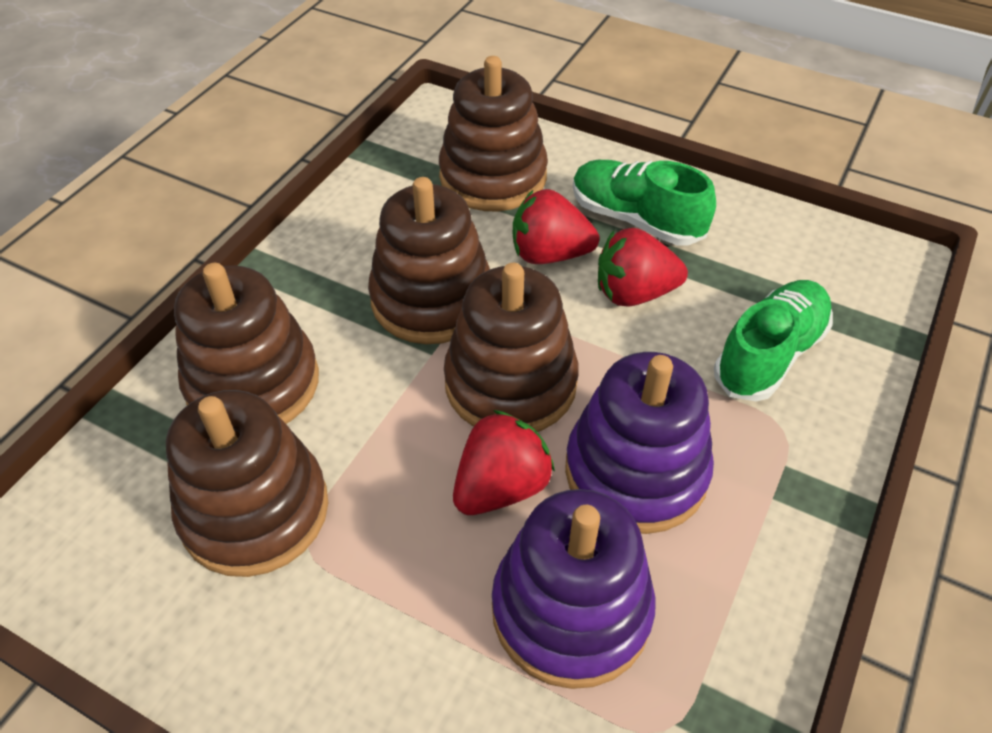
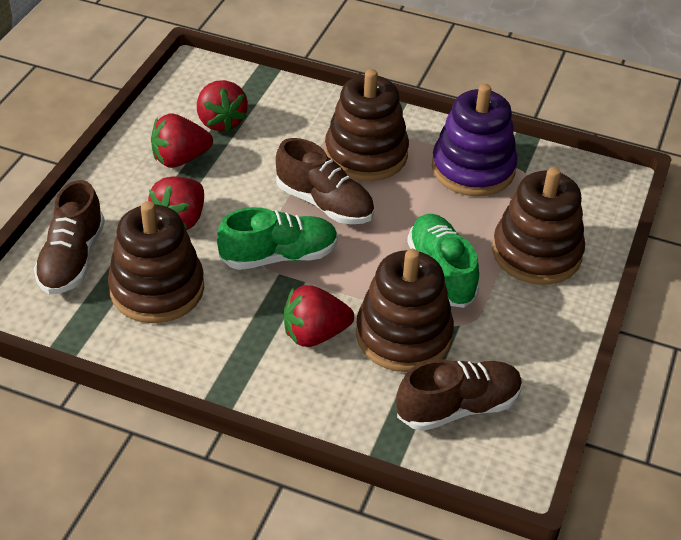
brown shoe: none = 0 -> [34,180,105,295] [276,138,374,224] [396,359,522,431] = 3
brown stacking toy: [166,390,328,577] [174,263,319,424] [368,177,490,344] [439,56,548,211] [444,263,579,432] = 5 -> [108,201,204,323] [325,69,409,181] [356,249,454,372] [492,167,585,285] = 4
purple stacking toy: [492,489,656,689] [565,352,714,534] = 2 -> [432,84,518,196] = 1
red strawberry: [453,410,555,515] [513,189,599,264] [598,228,688,307] = 3 -> [148,176,204,230] [151,114,213,168] [197,80,248,132] [284,285,354,347] = 4

